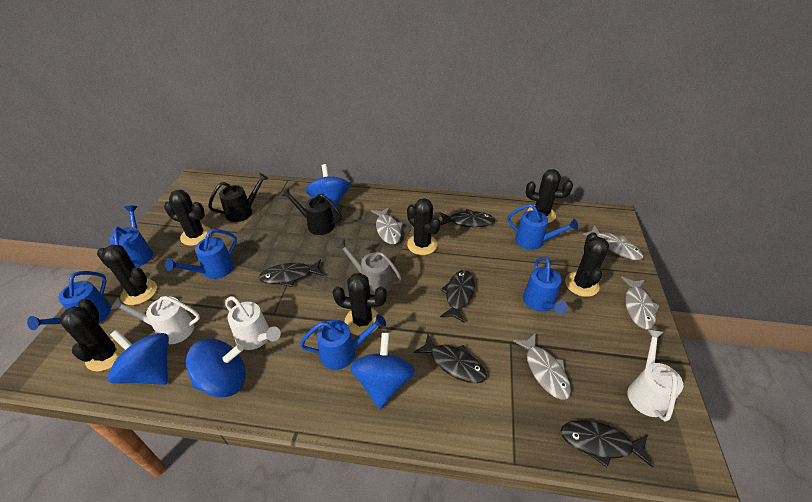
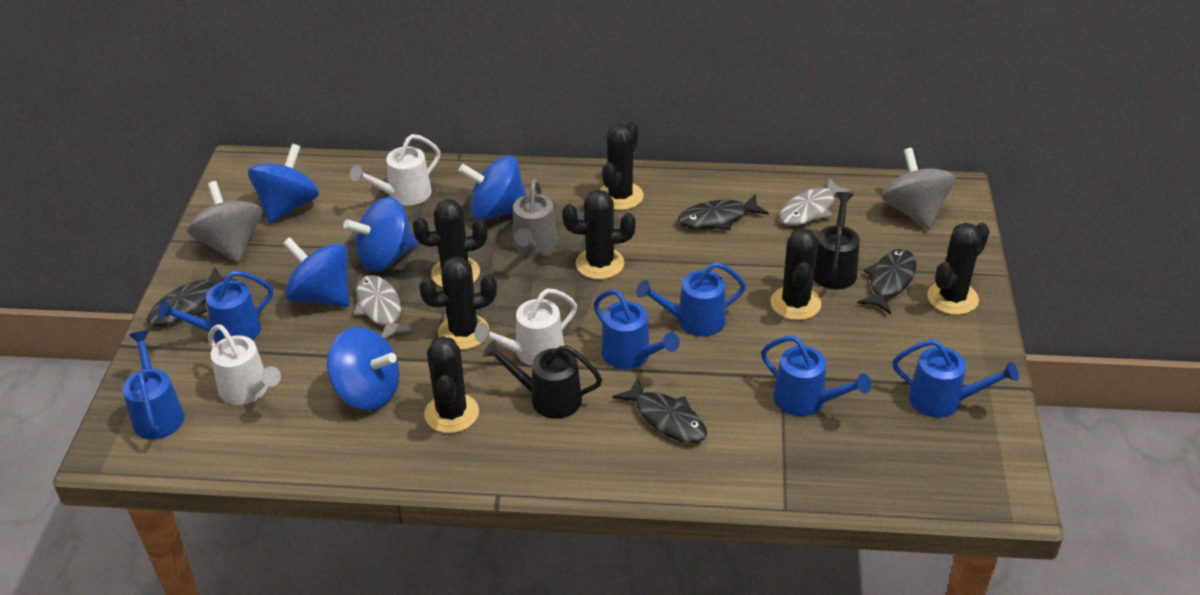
black fish: [259,259,323,287] [414,334,487,383] [439,209,495,227] [440,270,475,323] [560,420,653,467] = 5 -> [147,266,237,327] [613,377,707,443] [678,194,769,230] [857,249,916,314] = 4
blue spinning top: [108,330,169,385] [186,339,246,398] [306,164,349,213] [350,332,416,409] = 4 -> [248,144,319,224] [283,237,349,307] [327,327,399,410] [343,197,417,272] [458,156,526,220] = 5
grey fish: [371,207,403,244] [513,333,571,400] [583,225,644,260] [621,277,660,329] = 4 -> [354,275,414,340] [779,177,854,225] = 2
grey spinning top: none = 0 -> [187,181,262,263] [881,148,955,230] = 2

